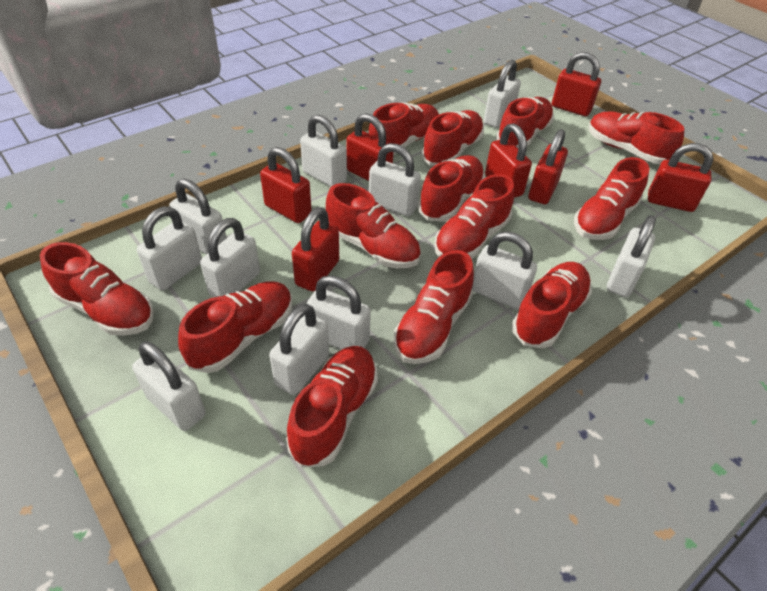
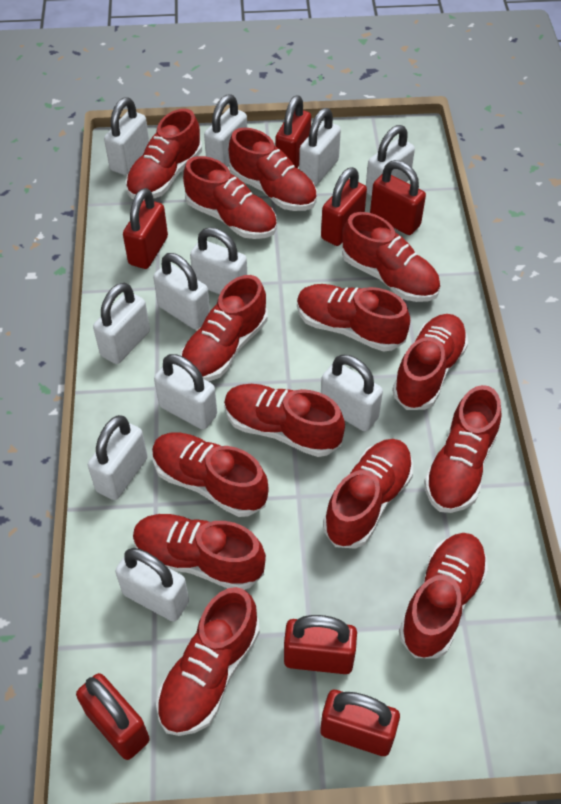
red shoe: [40,242,154,336] [178,281,292,373] [286,346,378,468] [326,183,421,268] [369,102,439,155] [394,250,474,364] [418,155,485,222] [421,110,484,166] [434,174,514,259] [496,97,554,148] [512,262,592,348] [574,157,649,240] [589,111,685,164] = 13 -> [126,109,202,200] [133,514,266,590] [152,433,269,517] [156,587,260,736] [180,275,268,381] [183,156,277,239] [224,384,345,457] [229,128,317,211] [297,284,410,352] [323,439,413,549] [342,212,440,302] [392,314,468,410] [399,533,488,658] [424,385,502,513] = 14

